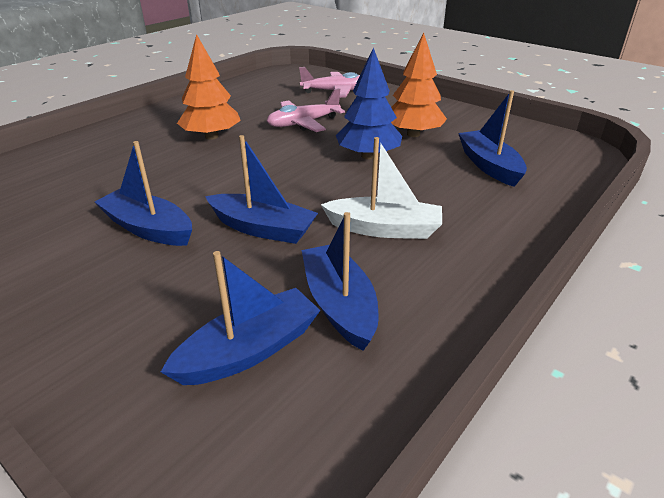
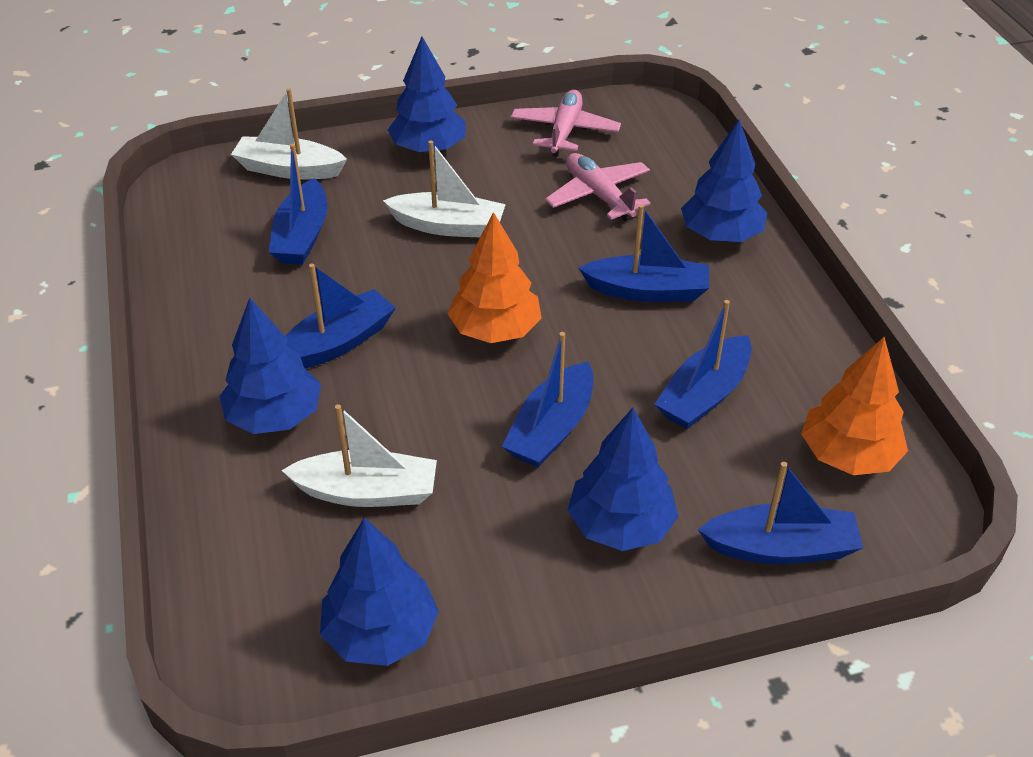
blue boat: [95,141,192,246] [161,251,321,385] [205,135,318,244] [302,212,378,351] [458,90,527,187] = 5 -> [269,143,327,265] [285,264,396,368] [502,332,593,467] [579,204,709,302] [655,300,752,429] [698,462,863,564] = 6
blue tree: [336,47,402,159] = 1 -> [219,298,321,434] [320,518,439,666] [388,37,466,154] [568,407,679,551] [681,119,767,242] = 5
white boat: [321,137,442,239] = 1 -> [231,88,347,179] [282,404,437,507] [383,140,506,237] = 3

